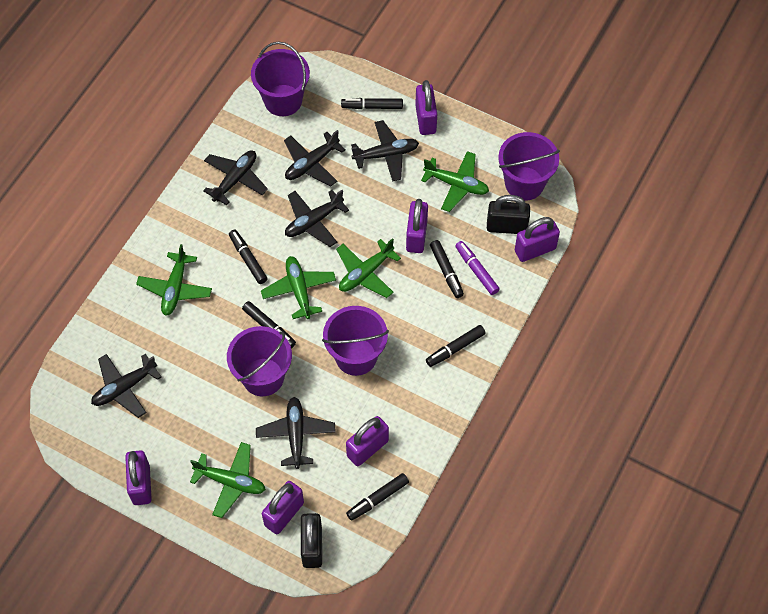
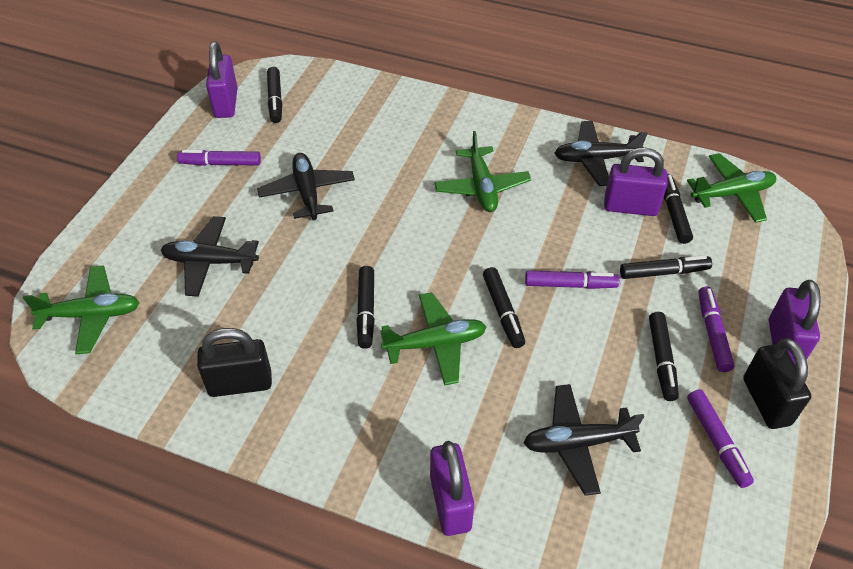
black plane: [91,354,161,418] [203,150,268,205] [256,397,336,469] [284,130,346,187] [285,190,349,247] [351,120,419,181] = 6 -> [161,216,259,297] [257,153,355,221] [524,384,644,496] [555,121,648,186] = 4
green plane: [136,244,212,316] [190,442,266,518] [261,256,336,319] [336,238,401,298] [421,151,489,212] = 5 -> [23,265,140,354] [380,292,486,386] [434,131,531,212] [687,153,776,223] = 4
purple bucket: [227,326,292,396] [251,41,310,116] [322,306,389,376] [498,132,560,200] = 4 -> none = 0
purple marker: [455,241,500,295] = 1 -> [177,150,261,166] [525,270,619,289] [687,389,754,488] [698,286,734,372] = 4
purple padlock: [125,450,152,505] [262,481,304,534] [346,416,389,466] [406,199,428,253] [415,80,437,135] [515,217,560,262] = 6 -> [206,41,238,118] [430,441,474,536] [604,148,668,216] [769,280,821,366] = 4

